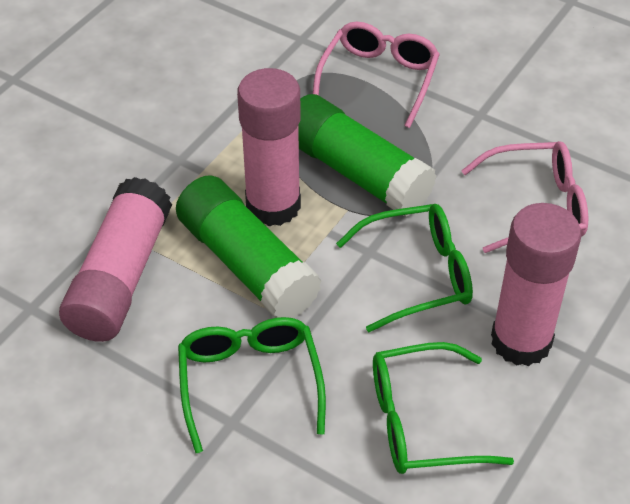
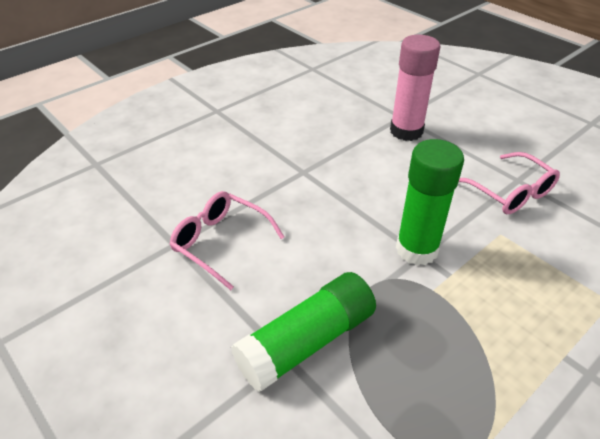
green glasses: [178,317,326,453] [336,204,473,332] [373,342,514,474] = 3 -> none = 0
pink glue stick: [59,177,172,342] [237,68,301,227] [491,203,581,366] = 3 -> [390,35,440,141] = 1

